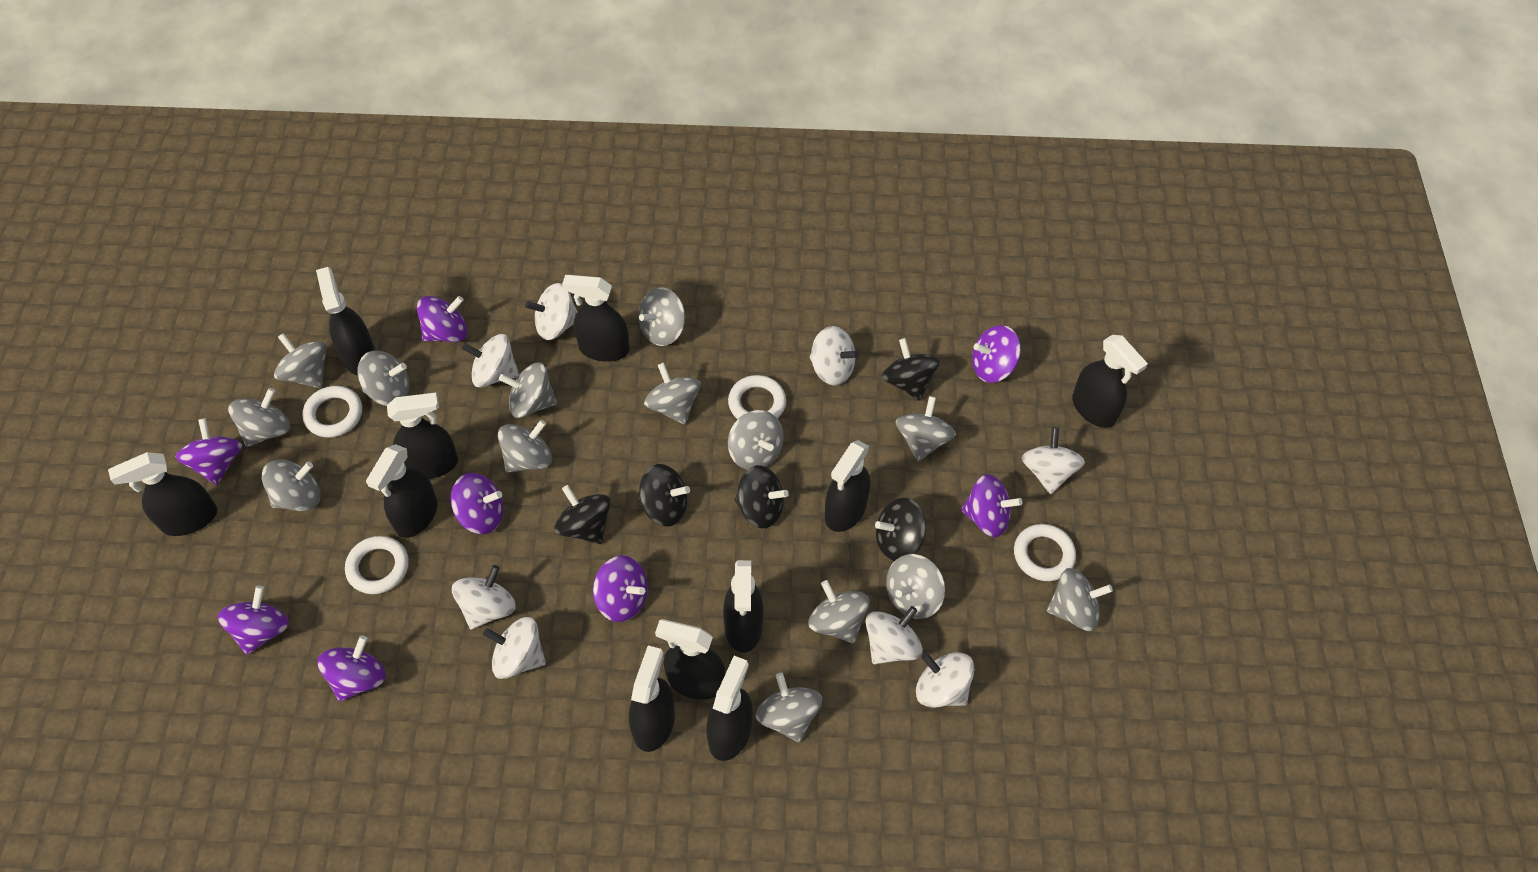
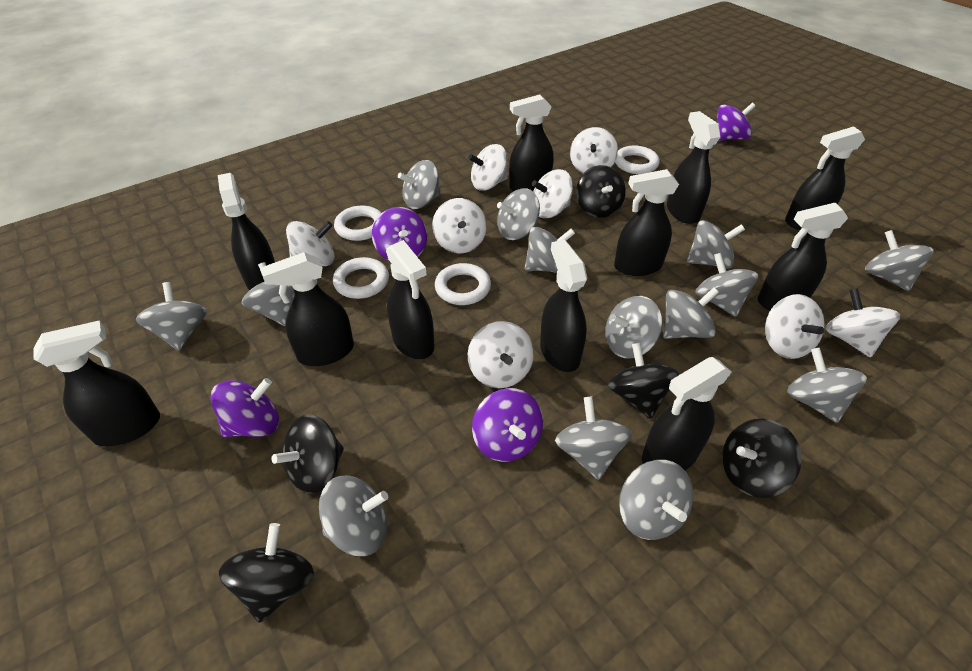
purple spinning top: [176,418,242,485] [218,586,289,655] [317,635,386,701] [417,296,468,342] [451,473,503,534] [593,556,648,622] [961,474,1022,537] [972,325,1021,383] = 8 -> [210,378,279,437] [372,207,427,261] [472,388,543,462] [717,103,755,141] = 4

